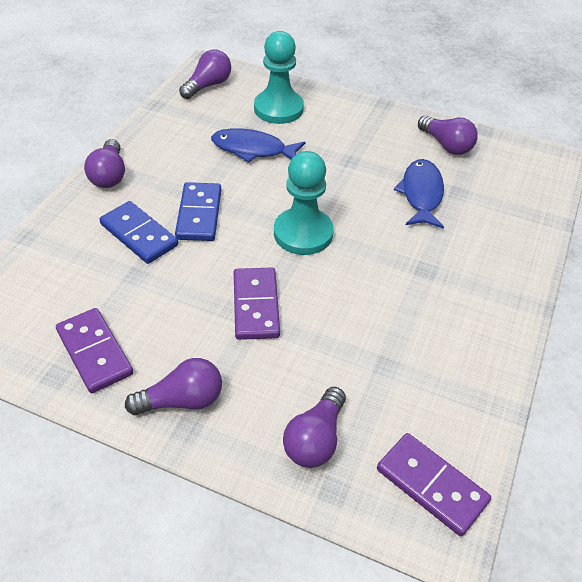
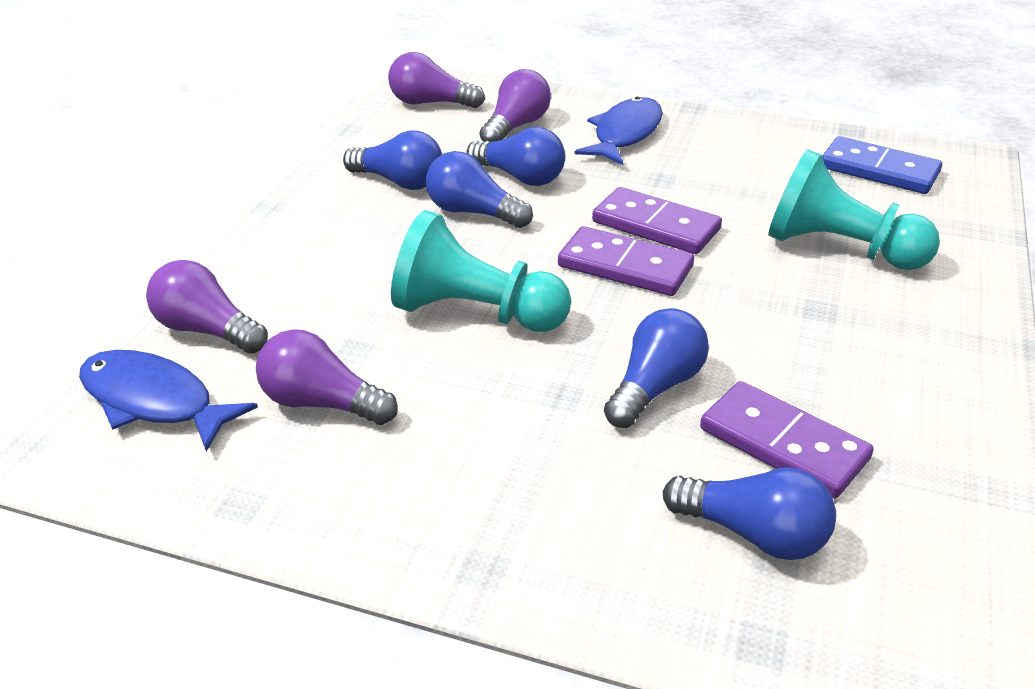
blue domino: [99,201,178,264] [175,182,221,241] = 2 -> [822,136,942,194] = 1
blue light bulb: none = 0 -> [343,130,442,190] [426,151,533,228] [466,127,565,186] [604,308,709,428] [663,467,836,560] = 5
purple light bulb: [84,139,125,188] [125,358,222,415] [179,50,231,99] [283,387,346,468] [418,115,478,155] = 5 -> [146,260,268,354] [256,329,398,425] [388,52,485,108] [480,69,551,142] = 4

